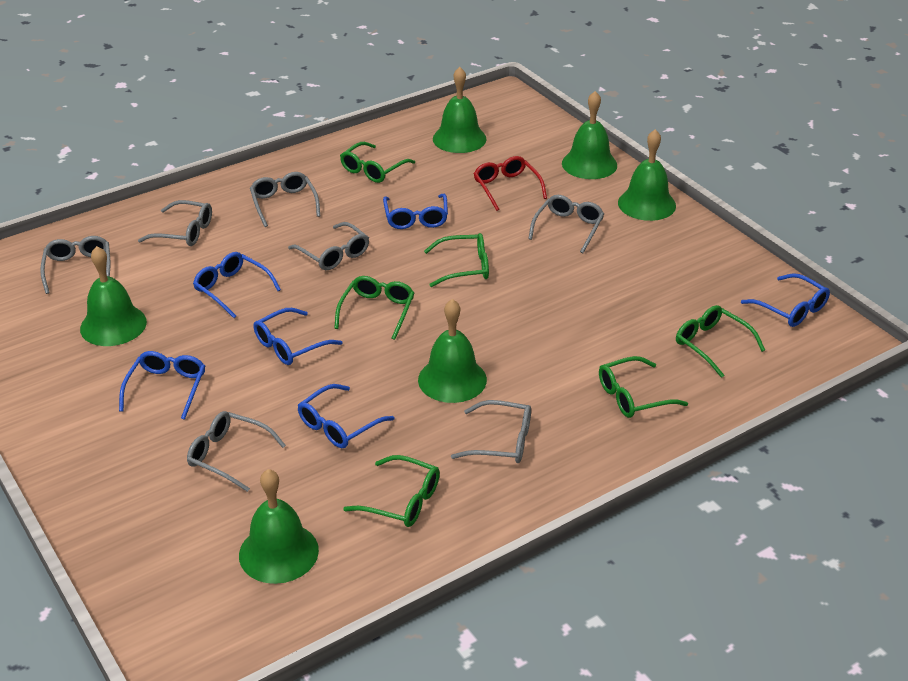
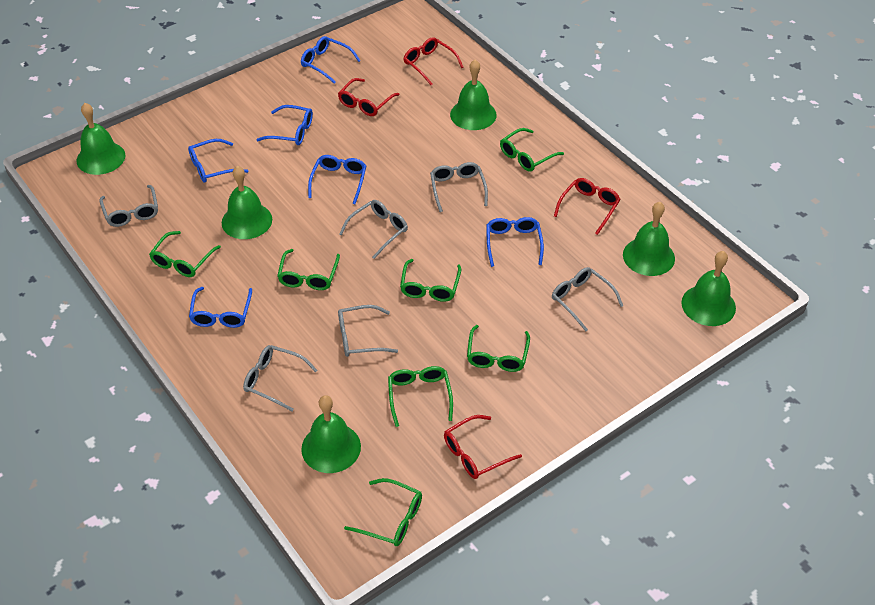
green glasses: [334,276,414,340] [340,142,415,183] [343,455,440,527] [424,233,489,287] [599,356,688,418] [676,305,765,378] = 6 -> [149,231,221,277] [277,249,340,290] [344,478,422,546] [388,366,453,427] [400,259,461,302] [467,325,530,372] [500,128,564,172] = 7
grey glasses: [40,236,110,294] [138,200,212,246] [187,411,286,492] [250,172,320,227] [288,222,369,270] [451,400,531,463] [528,195,604,253] = 7 -> [100,185,158,227] [243,345,318,411] [338,305,398,357] [339,200,408,259] [430,162,488,212] [552,267,623,331] = 6
red glasses: [474,156,547,211] = 1 -> [338,78,400,116] [403,37,463,85] [444,415,522,479] [554,178,620,235] = 4

